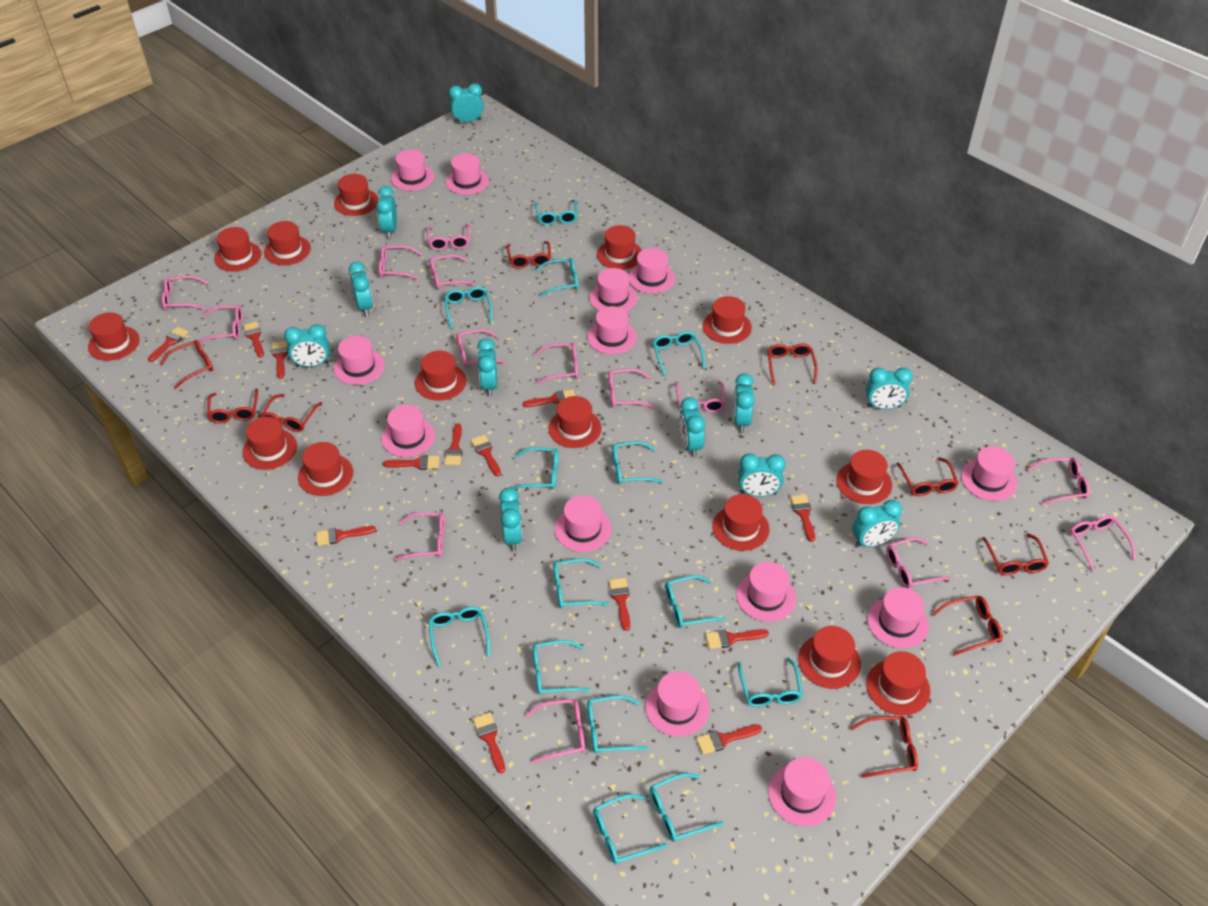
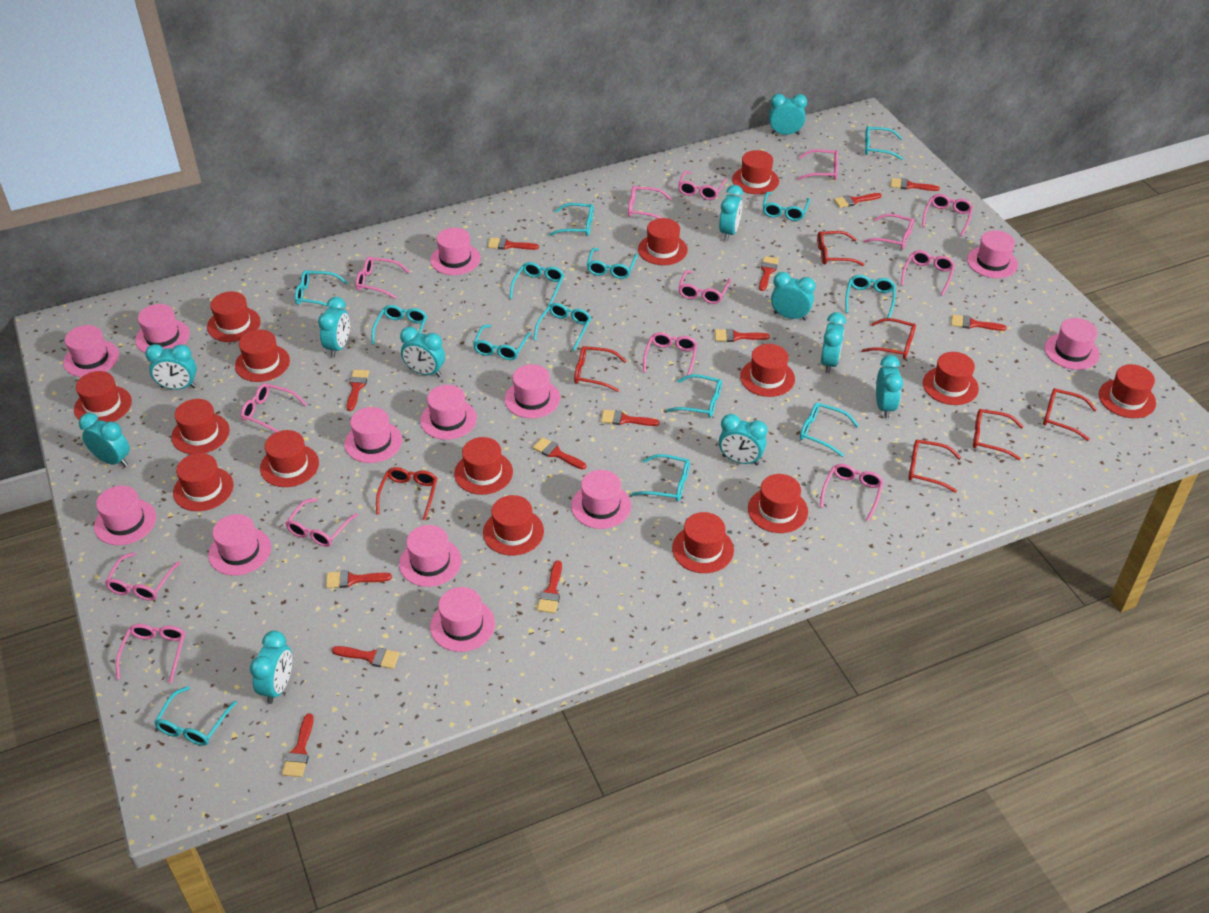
red glasses: [160,340,213,389] [207,388,258,423] [261,394,322,432] [506,241,551,269] [768,343,817,385] [850,716,918,778] [897,457,959,496] [932,596,1003,656] [982,533,1049,575] = 9 -> [376,467,437,520] [574,346,626,392] [817,231,865,266] [862,318,916,359] [908,440,961,493] [973,409,1023,460] [1043,388,1097,441] = 7
red hat: [88,312,140,361] [214,227,261,271] [242,417,297,470] [264,221,311,265] [298,442,353,496] [334,174,378,216] [415,350,466,401] [548,396,602,448] [597,225,642,270] [703,296,752,344] [712,494,770,551] [798,626,861,689] [837,450,892,504] [866,651,931,716] = 14 -> [74,371,132,422] [171,399,230,454] [173,453,234,511] [207,291,261,342] [235,330,290,382] [260,430,319,487] [454,437,513,495] [483,495,544,556] [638,218,688,265] [672,512,734,573] [732,150,779,194] [740,344,795,397] [748,474,808,533] [923,352,979,405] [1099,364,1156,418] = 15

